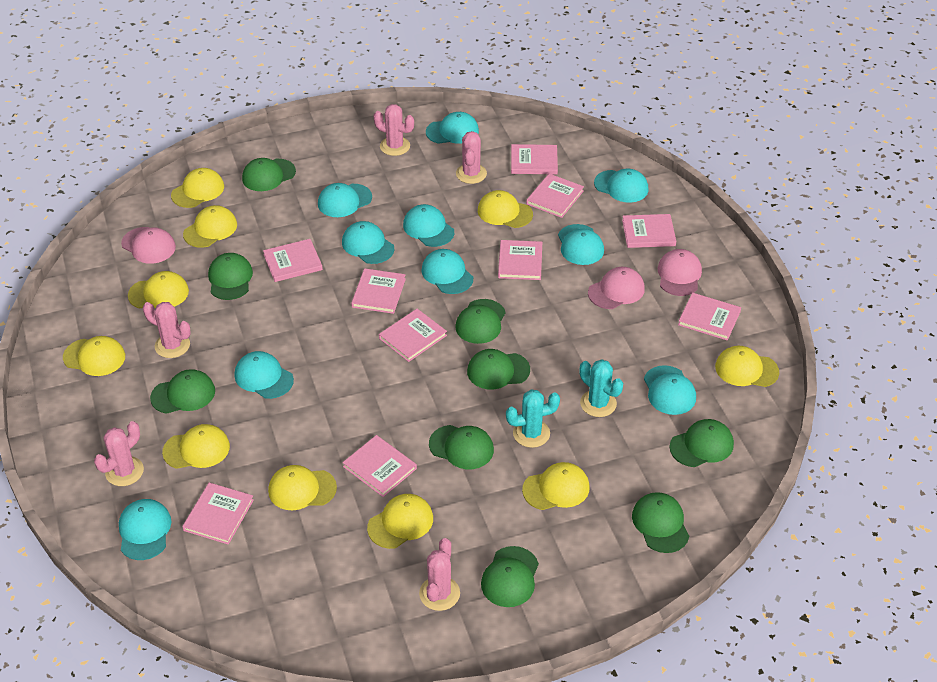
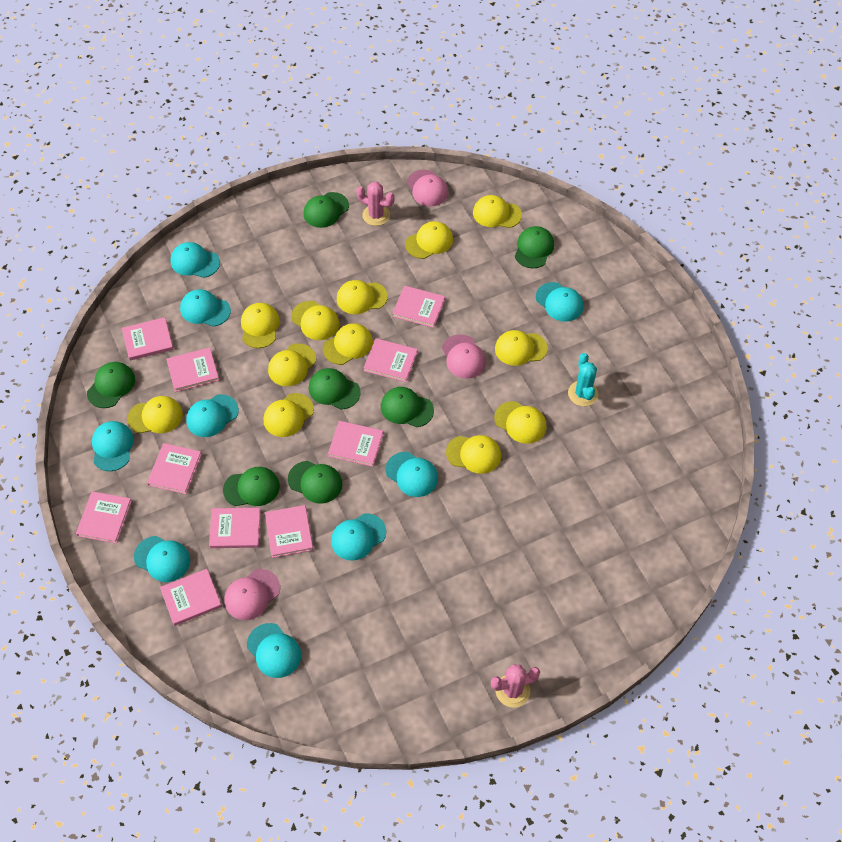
green cap: [150,369,215,414] [208,253,253,300] [242,158,296,191] [429,425,494,469] [455,299,506,344] [467,349,530,389] [481,546,539,607] [632,492,689,553] [670,419,734,467] = 9 -> [87,362,135,408] [223,467,280,506] [288,461,342,503] [303,192,349,228] [309,368,361,410] [381,387,434,427] [515,226,554,268] = 7
pink cactus: [94,421,144,486] [143,302,191,358] [373,104,414,156] [419,538,460,611] [456,131,487,184] = 5 -> [356,182,395,226] [491,664,540,708] = 2
turquoise cactus: [506,389,560,448] [580,359,623,417] = 2 -> [568,353,598,406] = 1
turquoise cap: [119,499,171,560] [235,351,294,399] [318,183,372,217] [342,221,394,264] [403,204,454,247] [421,249,473,294] [426,112,479,144] [558,224,604,265] [594,169,648,203] [644,365,696,415] = 10 -> [92,421,134,471] [134,536,190,582] [171,242,220,278] [180,289,231,327] [186,394,239,437] [247,623,301,678] [331,514,386,561] [386,452,438,497] [536,282,583,322] = 9
yellow cap: [63,336,125,376] [128,271,189,308] [162,424,230,469] [171,168,224,208] [183,205,237,248] [268,465,337,510] [367,494,433,549] [478,190,533,228] [522,462,590,510] [715,346,779,387] = 10 -> [127,396,183,433] [241,303,280,348] [263,393,314,437] [268,344,316,386] [291,301,339,340] [323,323,373,365] [337,280,388,314] [405,221,453,259] [446,435,501,474] [473,195,522,228] [494,401,547,444] [495,330,548,366] = 12

